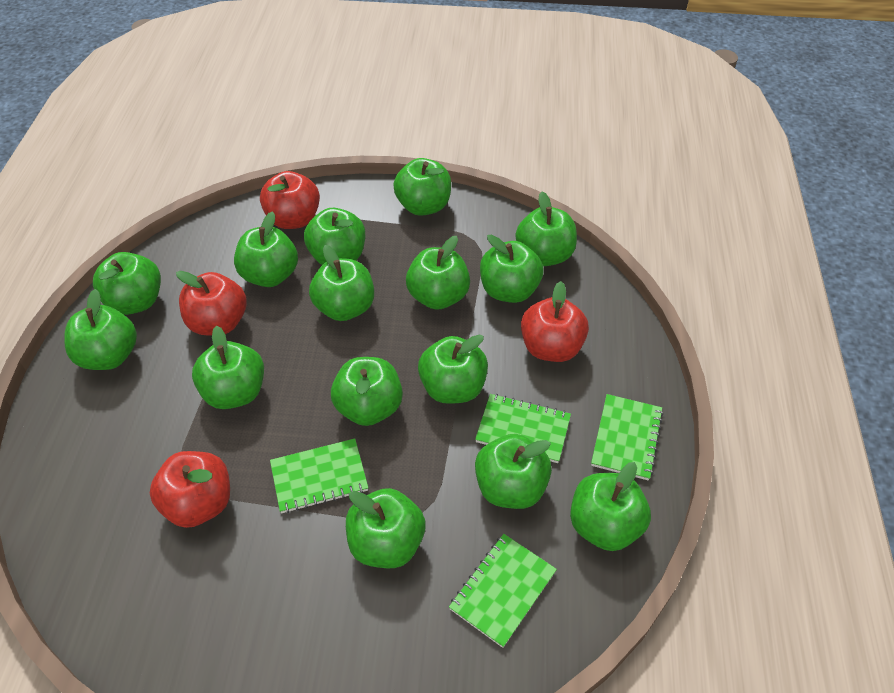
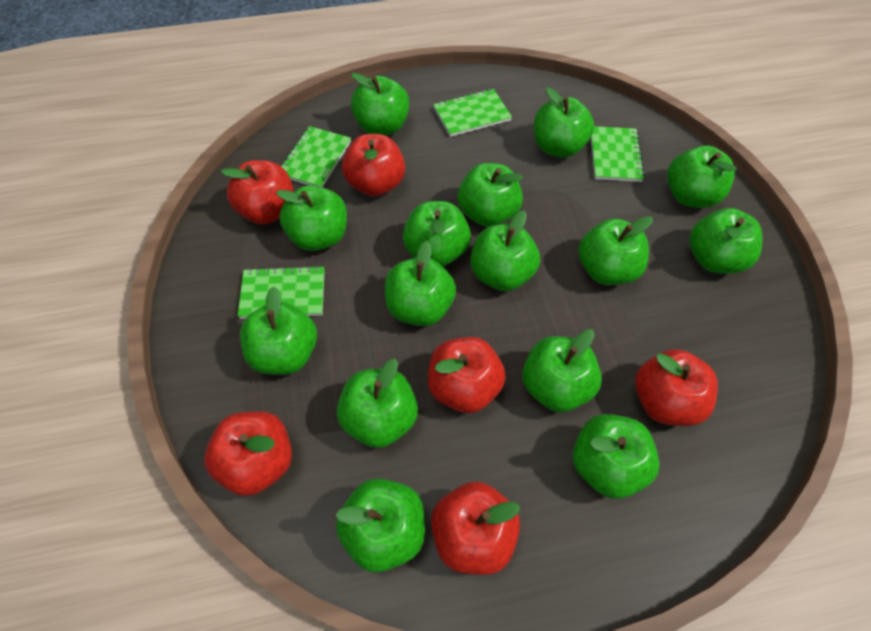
red apple: [150,451,230,528] [176,271,247,336] [260,171,320,229] [521,281,589,362] = 4 -> [204,411,292,496] [221,160,294,224] [342,134,405,196] [428,337,506,413] [431,481,521,575] [635,349,718,426] = 6

